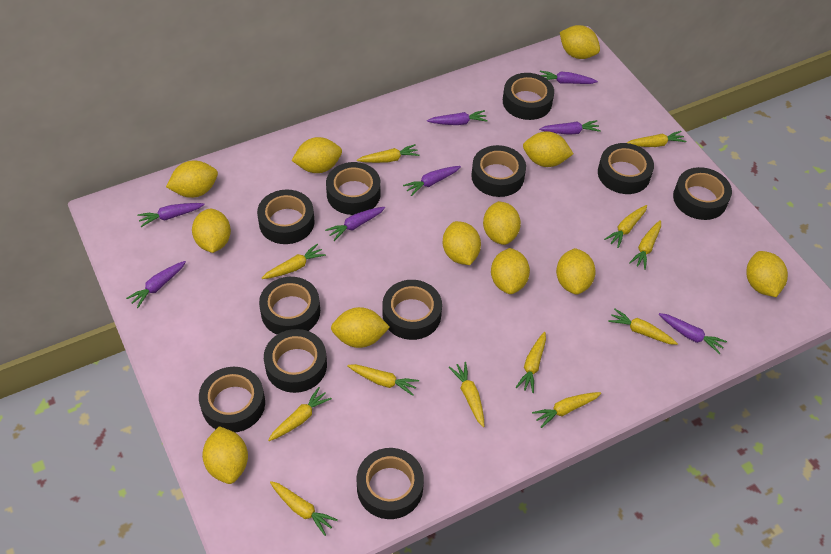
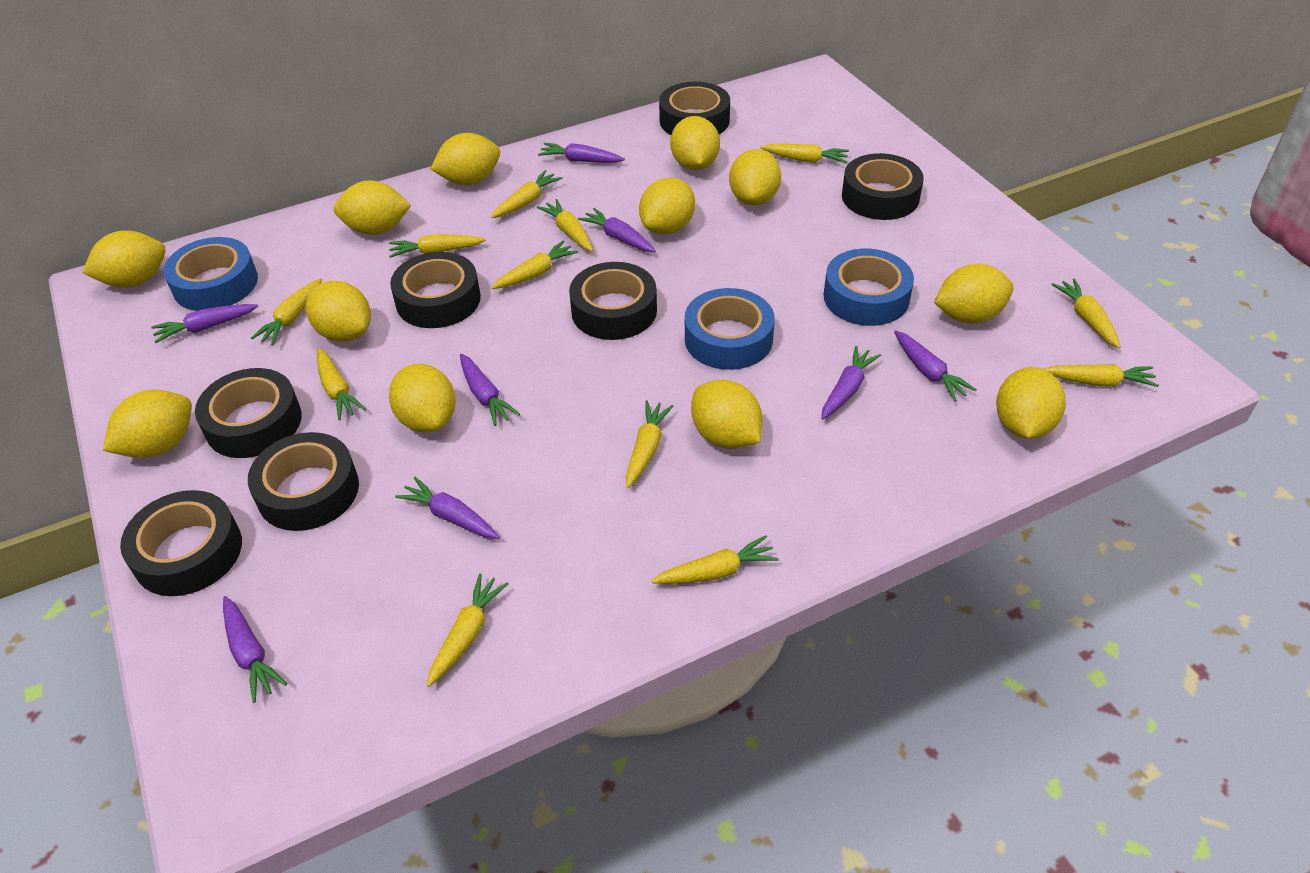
black tape: [199,367,265,432] [257,190,315,244] [259,277,320,334] [264,329,327,393] [326,162,381,215] [357,448,424,519] [382,280,442,340] [471,145,526,197] [503,73,554,120] [598,143,654,194] [673,167,732,220] = 11 -> [120,490,242,596] [195,368,302,458] [248,432,359,531] [390,252,481,328] [569,262,657,340] [659,82,730,135] [842,153,924,220] = 7
blue tape: none = 0 -> [163,237,258,311] [685,288,775,370] [824,249,914,326] = 3

